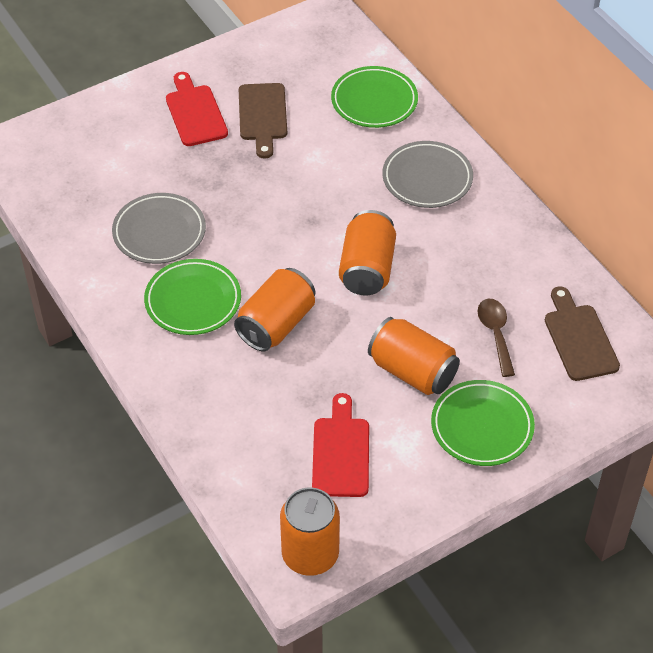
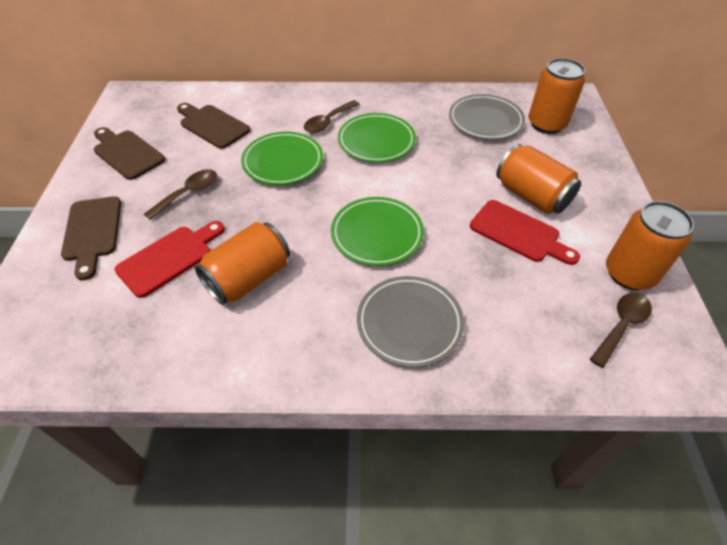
brown cutting board: [239,83,287,159] [545,287,620,381] = 2 -> [61,196,121,280] [94,127,165,180] [177,103,251,149] = 3
brown spoon: [478,299,515,377] = 1 -> [144,169,217,220] [304,100,360,133] [590,292,652,368] = 3

